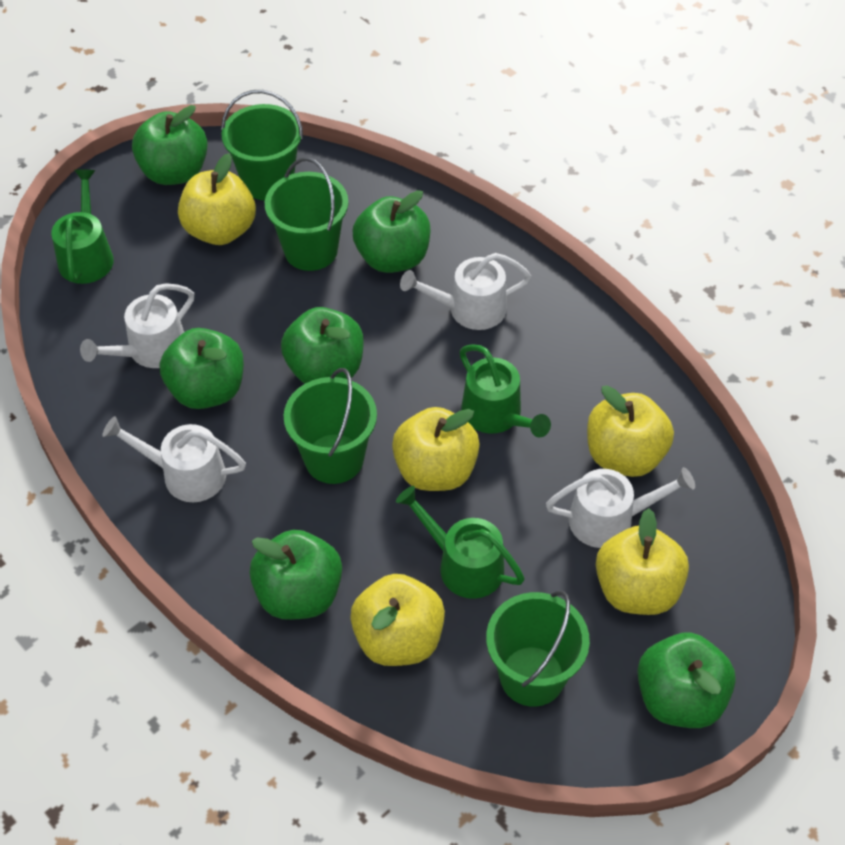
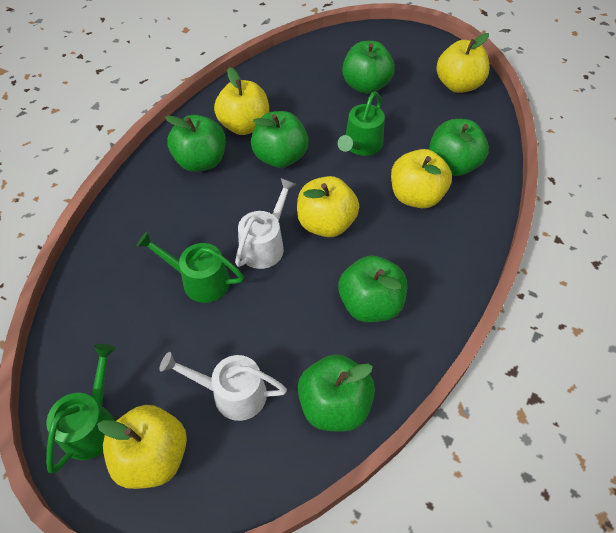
green bucket: [221,90,303,200] [265,157,348,271] [284,368,377,484] [486,591,590,707] = 4 -> none = 0
white watering can: [80,283,194,368] [102,416,246,502] [400,253,531,330] [546,467,695,548] = 4 -> [160,352,287,421] [235,178,296,269] = 2

